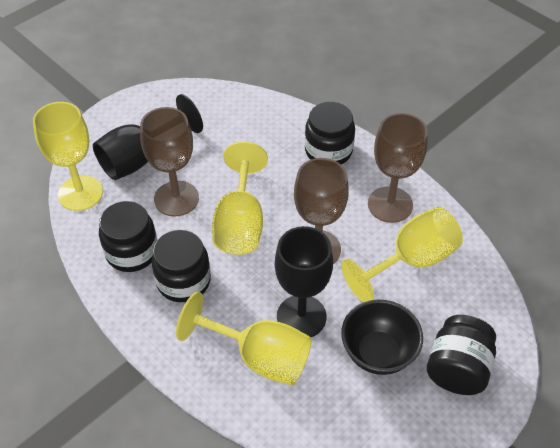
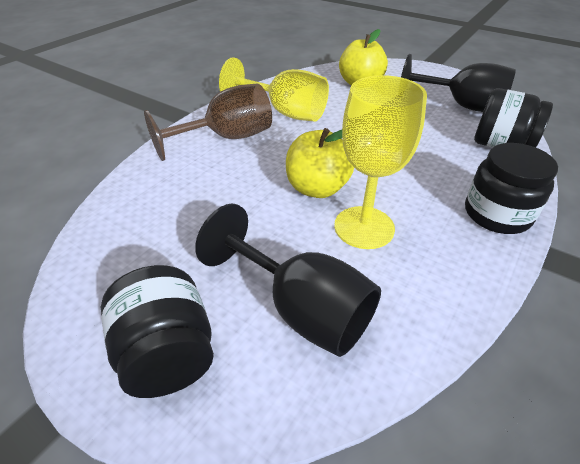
black bowl: [341,300,423,375] = 1 -> none = 0
black jar: [99,201,157,272] [151,230,211,302] [305,102,355,164] [427,315,496,395] = 4 -> [101,265,214,398] [465,143,558,234] [474,88,553,148] = 3
brown goblet: [140,107,199,217] [294,158,349,264] [368,113,428,223] = 3 -> [144,83,272,161] = 1
yellow apple: none = 0 -> [286,128,354,198] [339,29,388,85] = 2
yellow goblet: [33,102,103,211] [176,292,312,386] [212,141,268,255] [341,207,463,302] = 4 -> [219,57,329,121] [334,75,427,249] = 2

